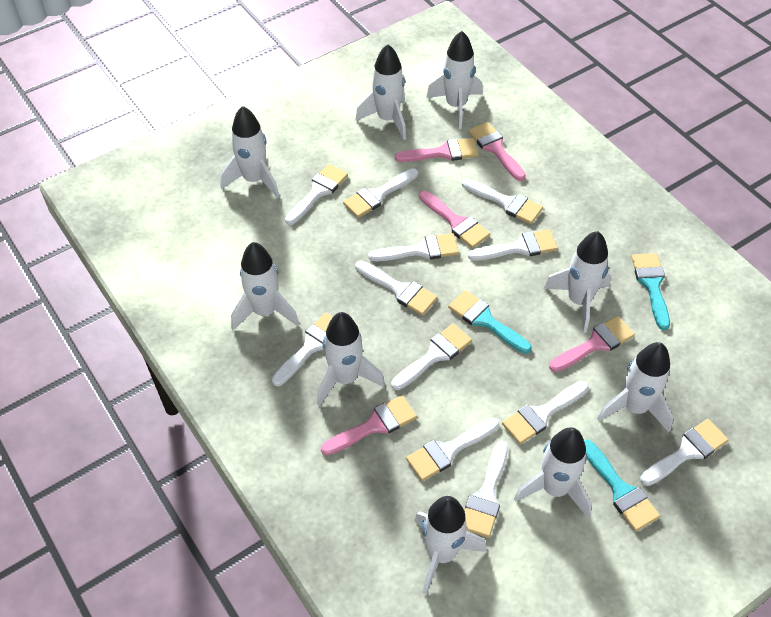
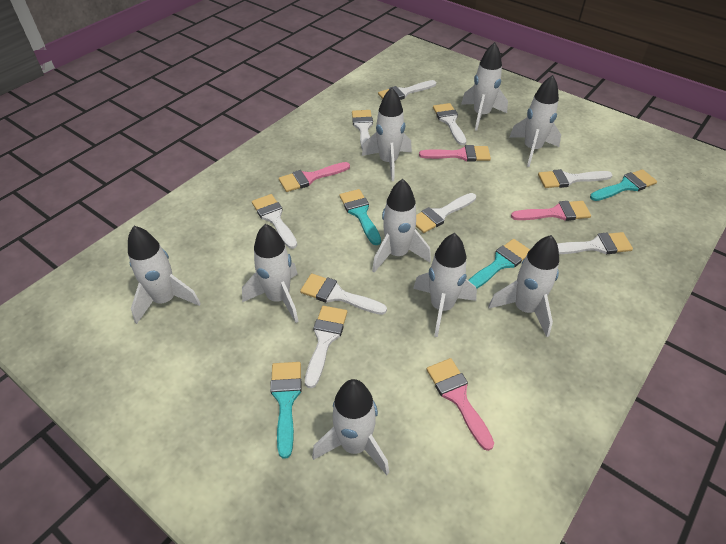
pink brush: [321,395,417,455] [395,138,479,162] [419,191,490,248] [468,122,526,181] [549,316,635,372] = 5 -> [279,162,350,192] [419,145,491,162] [426,358,494,451] [511,201,591,221] = 4
turquoise brush: [448,290,532,354] [584,440,660,531] [631,253,670,330] = 3 -> [270,362,302,459] [339,189,381,245] [468,239,530,289] [590,169,657,201] = 4
white brush: [272,313,333,386] [285,164,348,225] [343,168,418,218] [355,261,438,315] [368,233,459,261] [391,323,472,390] [406,418,499,481] [462,178,543,224] [465,441,508,538] [468,229,558,261] [502,381,589,444] [640,419,729,486] = 12 -> [252,194,297,249] [300,273,387,315] [305,306,347,388] [352,110,373,150] [378,80,436,100] [416,193,476,233] [433,103,466,145] [538,169,612,188] [557,232,633,254] = 9

